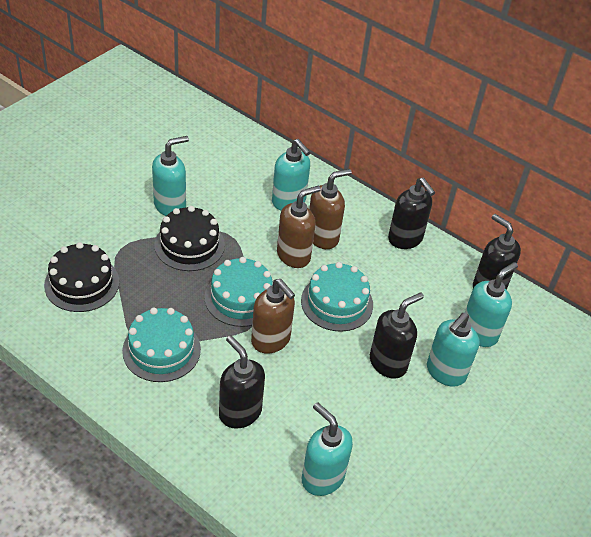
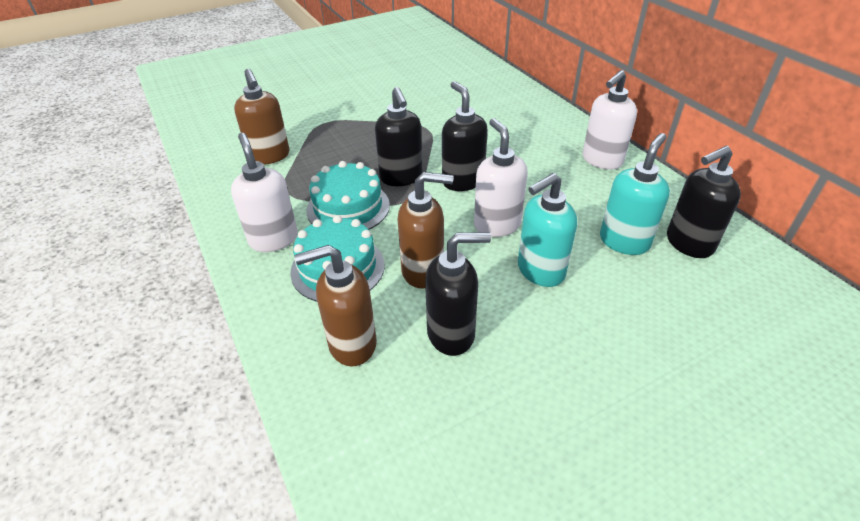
black cake: [44,242,119,312] [155,206,225,271] = 2 -> none = 0
turquoise cake: [122,308,201,382] [204,257,273,327] [301,262,373,332] = 3 -> [291,215,385,302] [306,161,390,230] = 2
turquoise soap dispenser: [152,136,189,216] [272,139,310,211] [302,402,353,496] [427,313,479,387] [465,262,518,347] = 5 -> [518,173,577,287] [600,133,670,255] = 2
white soap dispenser: none = 0 -> [231,133,298,252] [474,118,528,237] [582,70,637,170] = 3

